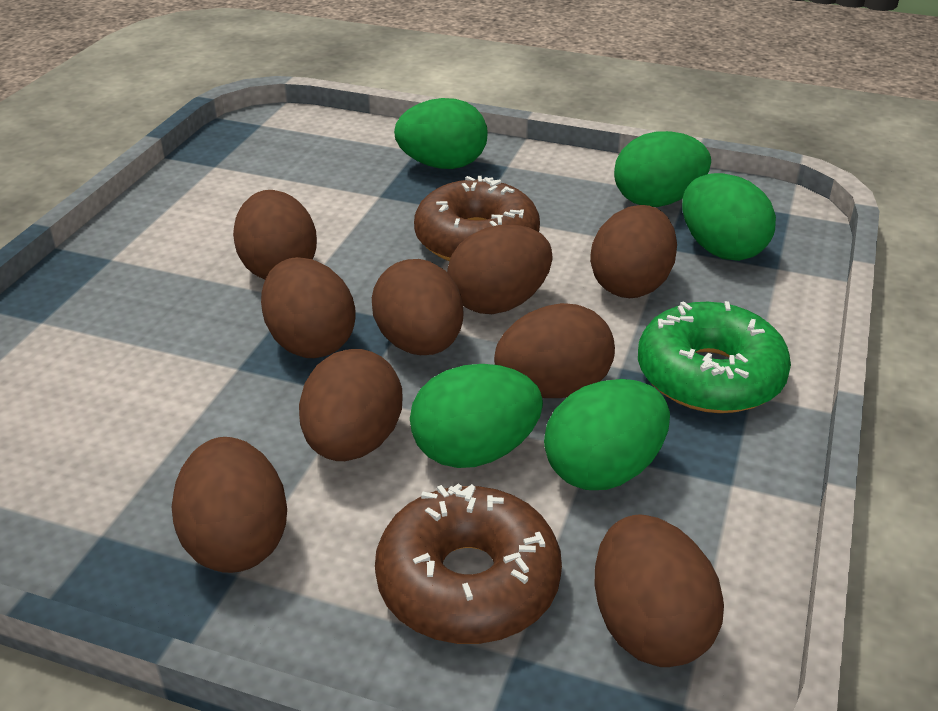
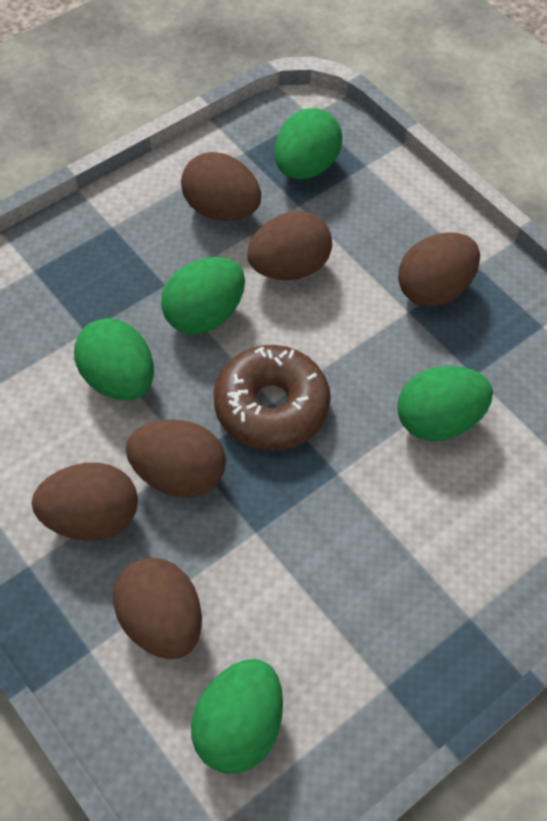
brown donut: [375,484,562,644] [414,176,540,261] = 2 -> [214,345,331,451] = 1
brown egg: [172,437,287,573] [233,190,317,280] [261,257,356,358] [299,349,402,461] [372,259,463,355] [447,225,553,314] [494,303,615,398] [590,205,677,298] [594,514,724,667] = 9 -> [32,463,138,541] [113,558,202,659] [126,420,226,498] [181,152,261,221] [247,211,332,281] [398,233,480,307] = 6
green donut: [638,301,791,413] = 1 -> none = 0

